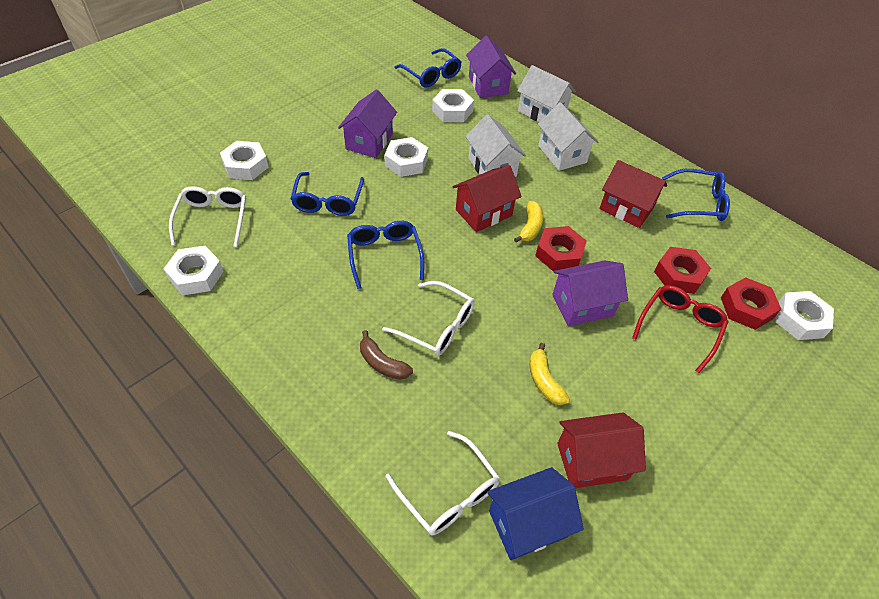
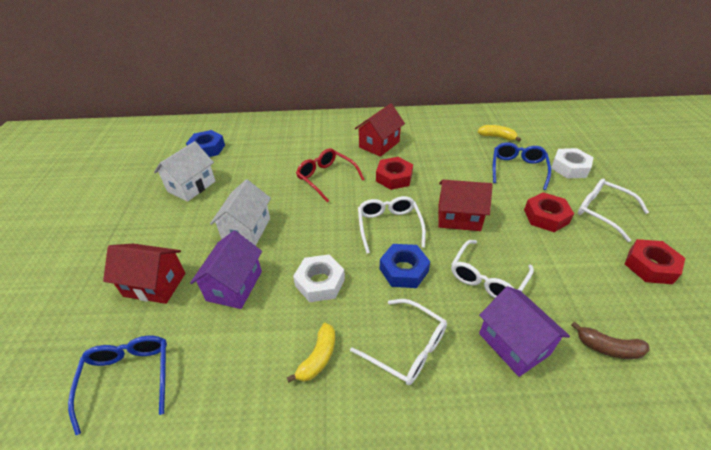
blue glasses: [291,172,364,216] [347,221,425,289] [395,48,462,87] [662,169,730,221] = 4 -> [68,336,167,435] [493,142,551,190] = 2
blue house: [487,467,584,560] = 1 -> none = 0
blue nut: none = 0 -> [186,130,225,157] [380,244,430,288] = 2
purple house: [338,89,397,158] [466,36,516,98] [552,260,628,326] = 3 -> [190,231,262,309] [479,286,570,377] = 2
white glasses: [169,186,246,247] [382,281,475,356] [386,431,500,535] = 3 -> [350,299,447,385] [358,196,426,254] [451,240,534,298] [578,178,649,242] = 4
white house: [465,115,526,177] [517,65,576,122] [538,102,598,171] = 3 -> [154,141,216,202] [210,179,271,246] = 2
white nut: [164,246,224,295] [220,141,269,180] [384,137,428,177] [432,89,474,122] [775,291,834,340] = 5 -> [293,254,345,302] [551,148,594,178] = 2

